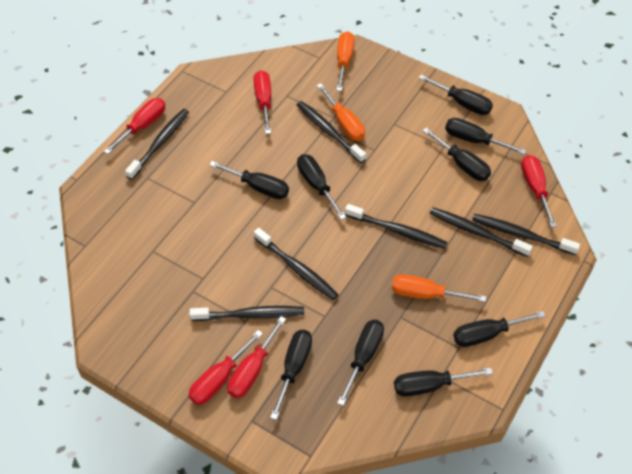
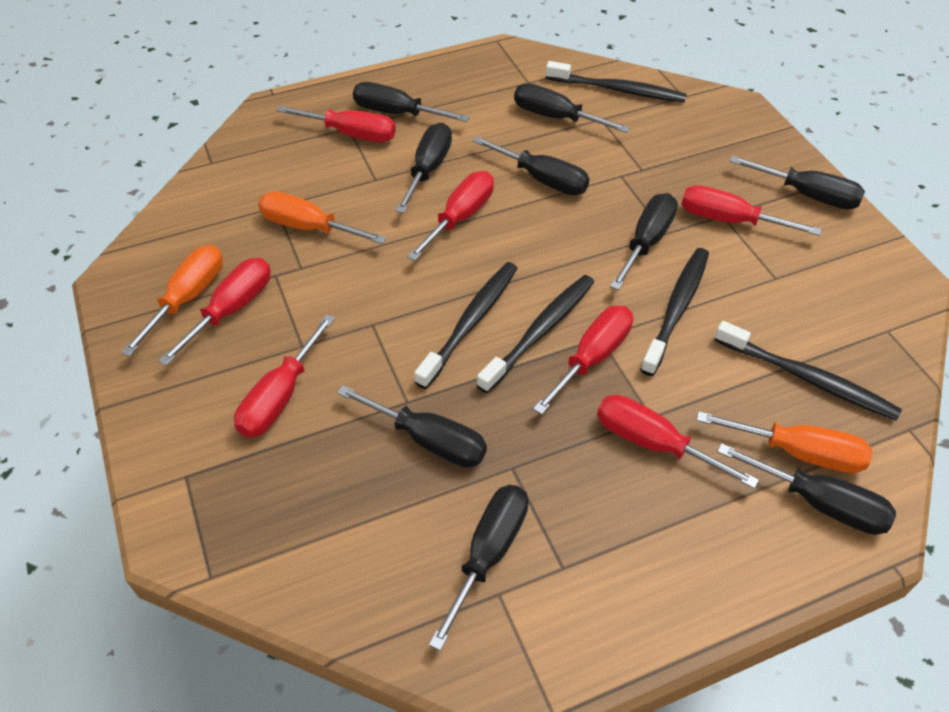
black toothbrush: [125,109,189,180] [189,306,304,321] [254,228,339,300] [297,101,366,163] [345,204,448,249] [430,207,533,257] [472,214,580,255] = 7 -> [414,262,517,389] [477,275,594,393] [546,61,687,102] [640,248,709,376] [714,321,902,420] = 5
red screwdriver: [104,98,165,154] [189,330,263,405] [227,316,286,398] [253,70,271,134] [521,155,557,228] = 5 -> [158,258,271,365] [234,314,335,438] [276,106,396,142] [407,171,494,261] [533,306,633,415] [597,395,759,489] [681,185,822,236] = 7

